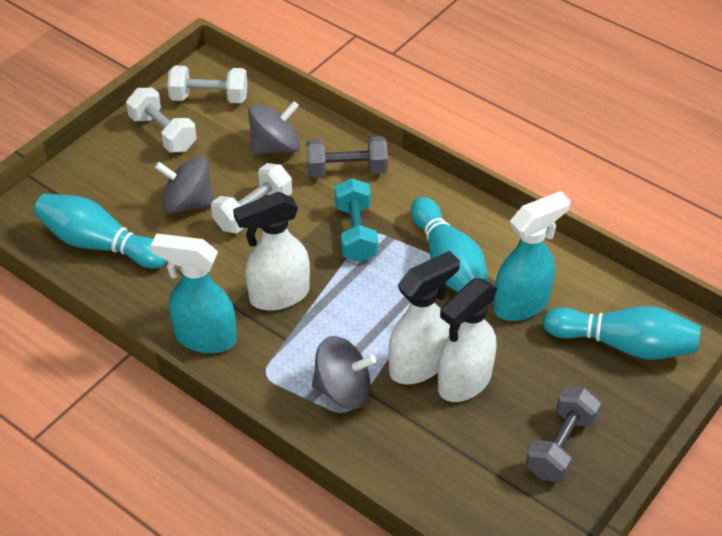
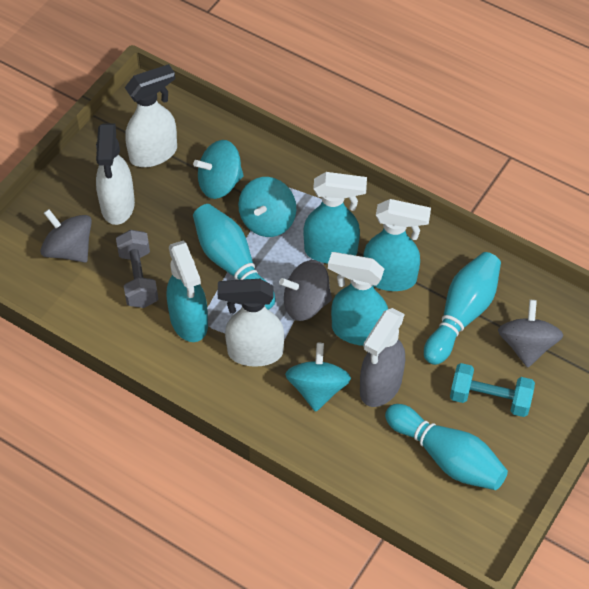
grey dumbbell: [306,136,388,177] [526,387,601,482] = 2 -> [116,230,158,308] = 1
grey spray bottle: none = 0 -> [360,308,405,407] = 1
turquoise spinning top: none = 0 -> [193,140,244,199] [238,177,296,237] [285,343,351,412] = 3
turquoise spray bottle: [150,234,237,353] [493,191,571,321] = 2 -> [167,241,208,342] [303,172,367,264] [328,252,388,346] [363,199,431,291] = 4
white dumbbell: [126,88,197,153] [167,65,248,103] [211,163,292,233] = 3 -> none = 0

